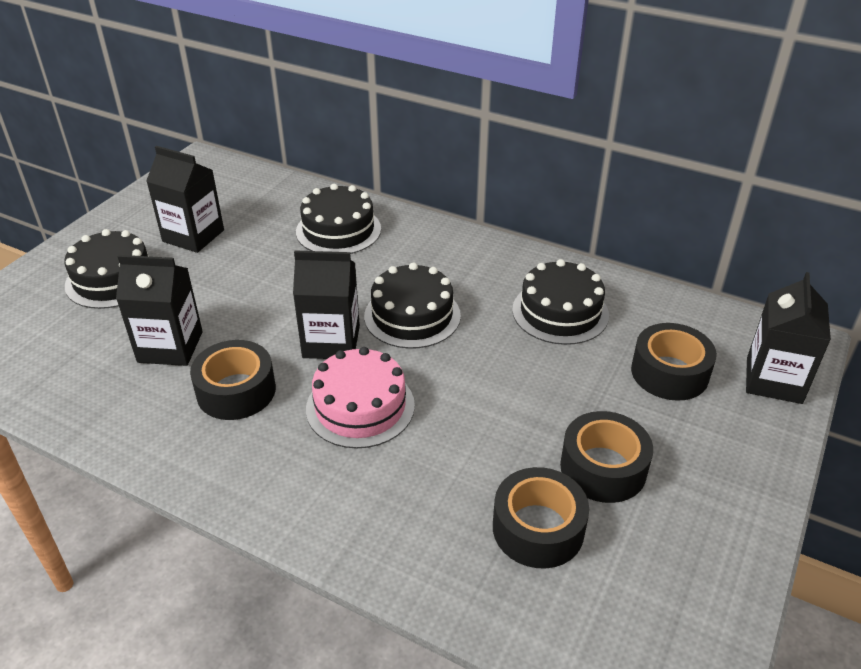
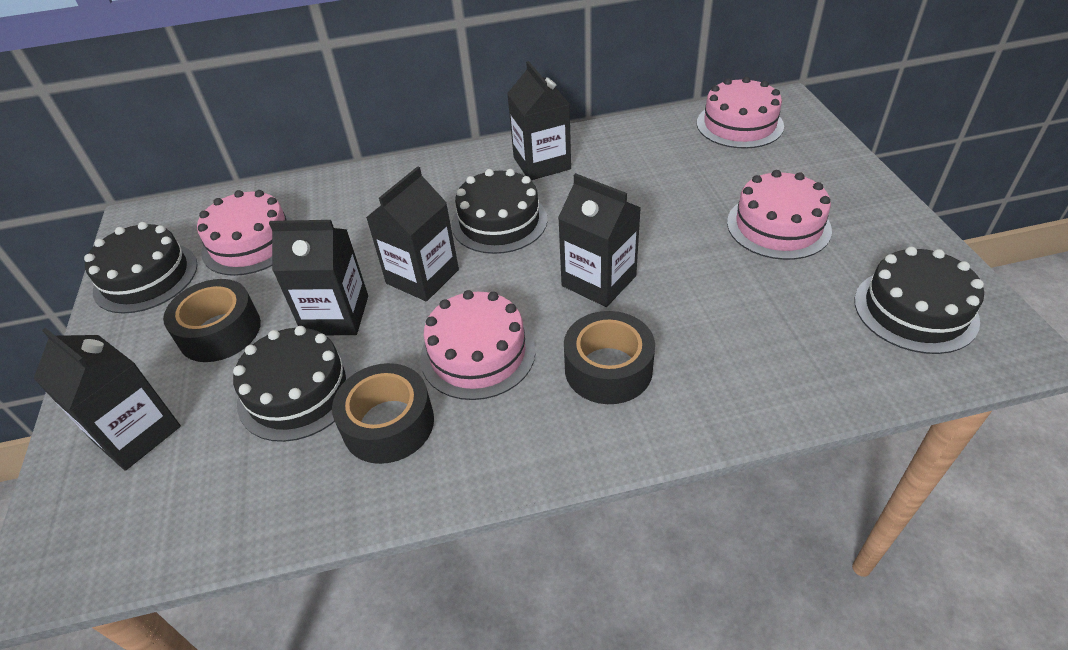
black carton: [116,255,203,366] [146,146,224,253] [293,251,360,359] [746,272,831,404] = 4 -> [33,328,181,471] [269,220,368,335] [366,166,459,301] [507,61,571,180] [558,173,641,307] = 5
black tape: [190,340,276,420] [493,467,589,568] [560,411,653,503] [631,323,717,401] = 4 -> [163,279,261,362] [332,363,434,464] [564,311,655,404] = 3
pink cake: [306,347,415,449] = 1 -> [197,190,293,276] [420,290,536,400] [697,77,784,149] [727,170,832,260] = 4

